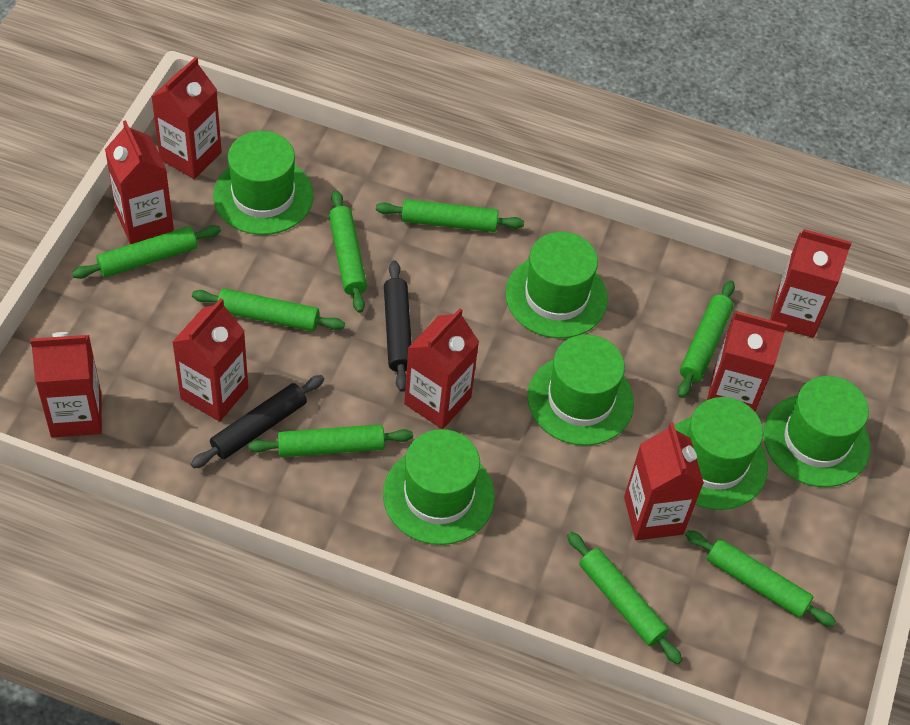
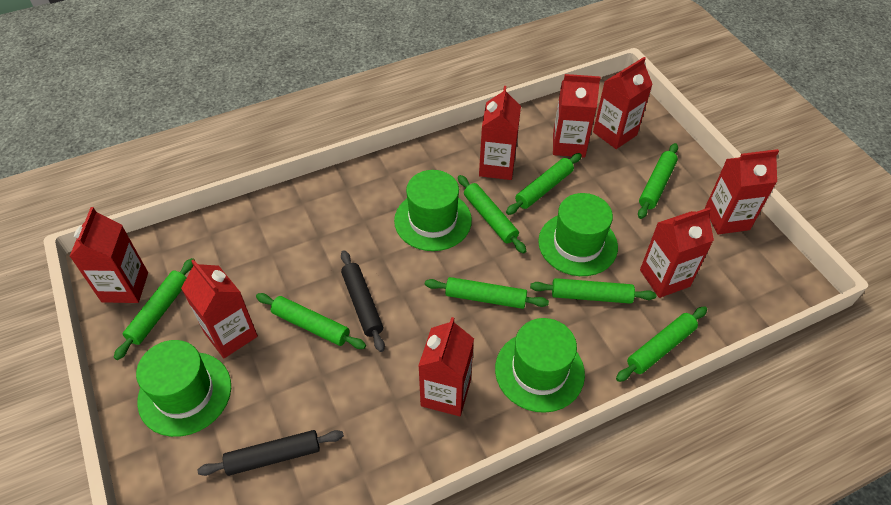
green hat: [213,131,313,235] [383,429,495,545] [505,232,608,338] [528,335,634,446] [674,397,768,510] [763,376,870,487] = 6 -> [136,340,231,437] [394,170,472,251] [495,318,585,413] [538,193,618,276] = 4

